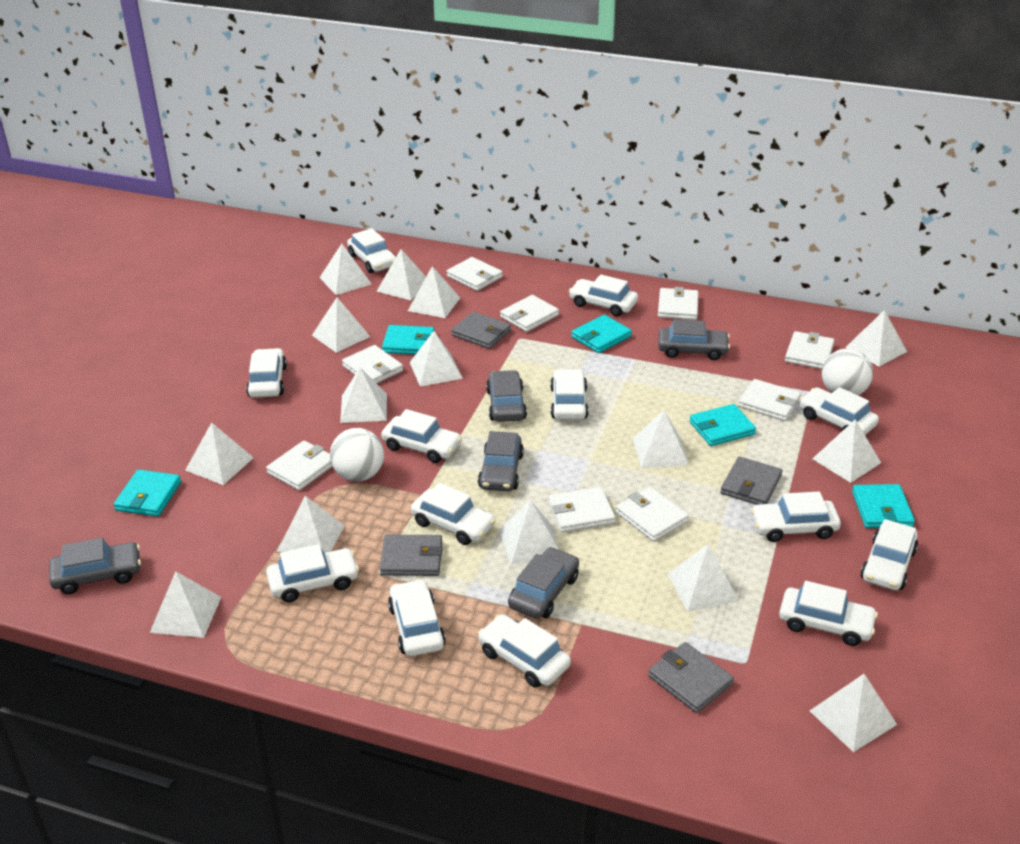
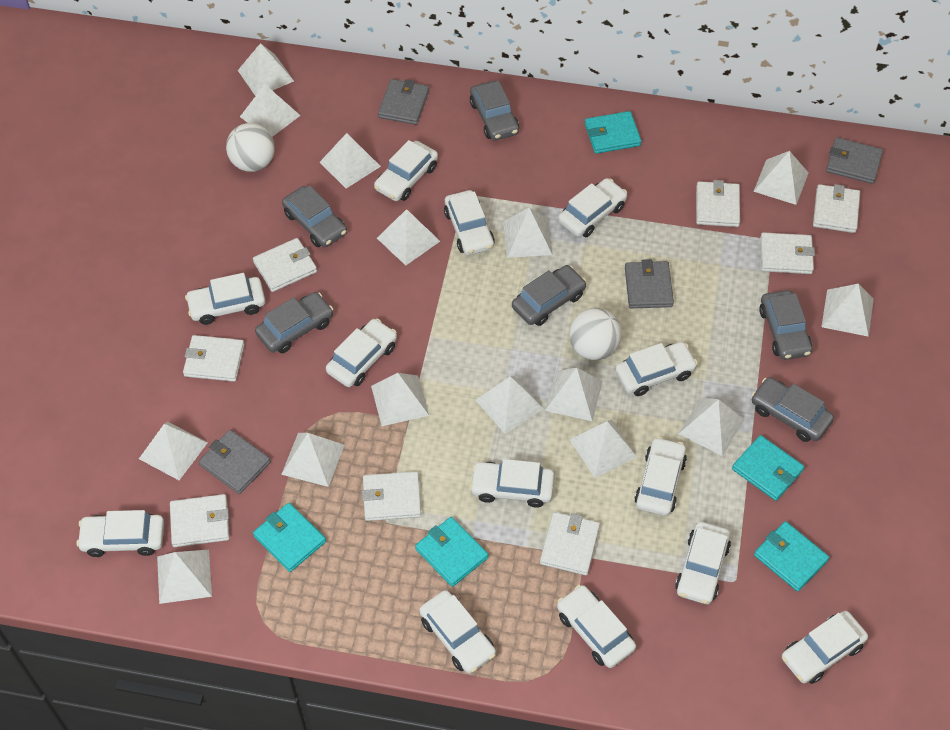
grey car: [49,537,141,594] [478,431,524,491] [486,370,527,422] [508,547,579,619] [658,319,730,360] = 5 -> [255,292,333,353] [282,185,347,247] [470,81,519,141] [512,265,587,326] [751,377,834,442] [759,290,812,360] = 6
white wallet: [266,441,333,490] [342,345,403,383] [447,257,503,291] [500,295,559,332] [549,487,615,533] [616,487,689,541] [658,287,699,320] [738,379,801,421] [785,331,835,369] = 9 -> [170,494,230,547] [183,335,244,382] [253,238,317,292] [362,471,421,521] [540,512,600,575] [696,180,740,227] [760,232,815,274] [813,184,860,233] = 8

